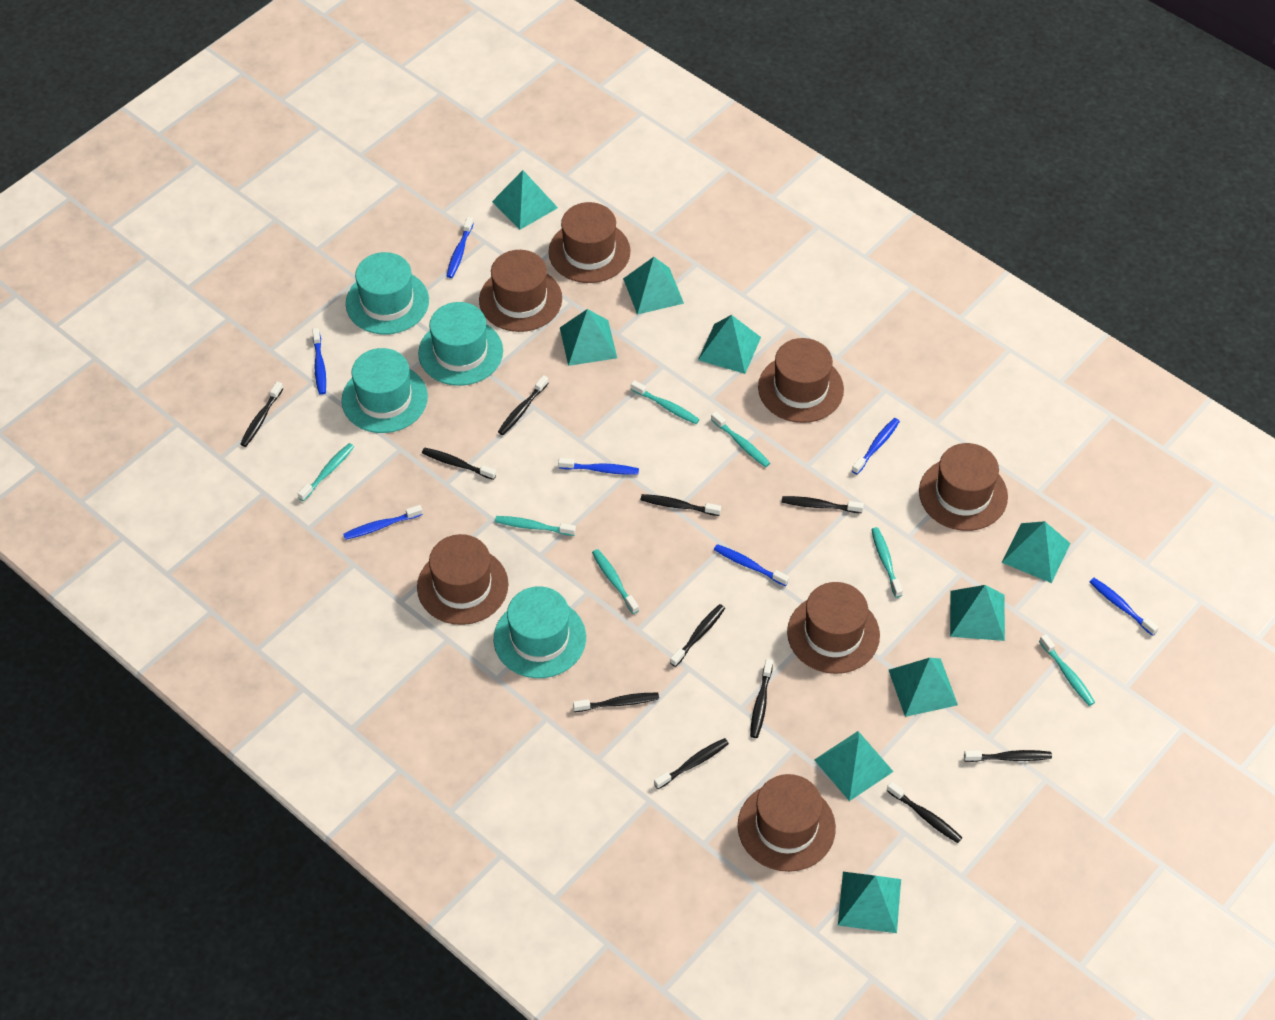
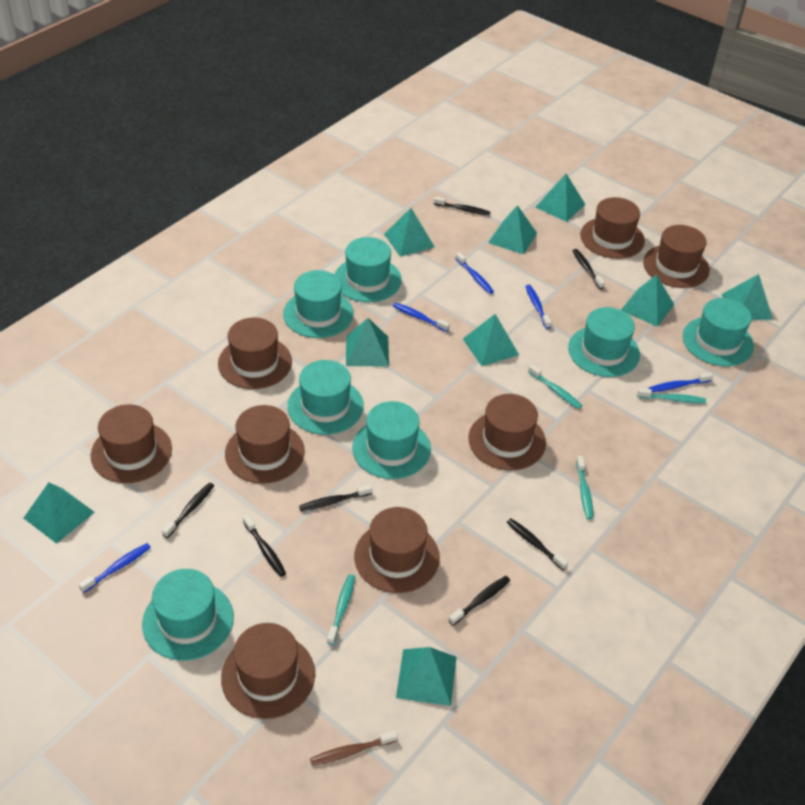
black toothbrush: [240,382,283,447] [422,448,496,480] [498,375,549,435] [573,693,659,712] [641,494,721,516] [654,738,729,789] [670,604,725,667] [750,659,773,738] [782,496,864,513] [887,782,962,843] [964,750,1052,762] = 11 -> [162,483,214,538] [243,515,286,577] [299,484,373,511] [434,196,490,216] [448,576,510,625] [507,518,568,570] [572,249,605,289] = 7
blue toothbrush: [312,328,326,395] [343,505,423,540] [447,217,474,278] [558,458,639,475] [714,544,789,586] [852,418,900,474] [1090,578,1159,636] = 7 -> [79,543,151,593] [393,302,450,332] [455,252,494,294] [525,285,552,329] [649,372,713,392] = 5
brown hat: [417,534,508,625] [479,250,562,332] [548,202,630,283] [738,774,836,872] [758,338,844,423] [787,582,880,674] [919,443,1008,531] = 7 -> [91,404,172,483] [218,318,292,389] [221,623,315,719] [225,405,305,484] [354,507,440,593] [469,394,546,470] [580,197,645,259] [643,225,710,288] = 8
brown toothbrush: none = 0 -> [310,730,398,766] = 1
turquoise hat: [342,348,428,433] [346,252,429,335] [418,302,503,386] [494,586,586,678] = 4 -> [142,569,234,661] [283,270,354,338] [287,360,364,435] [334,237,402,302] [352,401,431,479] [568,307,640,377] [683,298,754,366] = 7
turquoise toothbrush: [298,443,354,501] [495,516,576,536] [592,549,639,614] [631,380,700,424] [711,411,770,467] [871,527,903,598] [1039,634,1095,706] = 7 -> [327,574,355,645] [528,364,582,409] [576,456,593,519] [637,388,706,404] = 4

